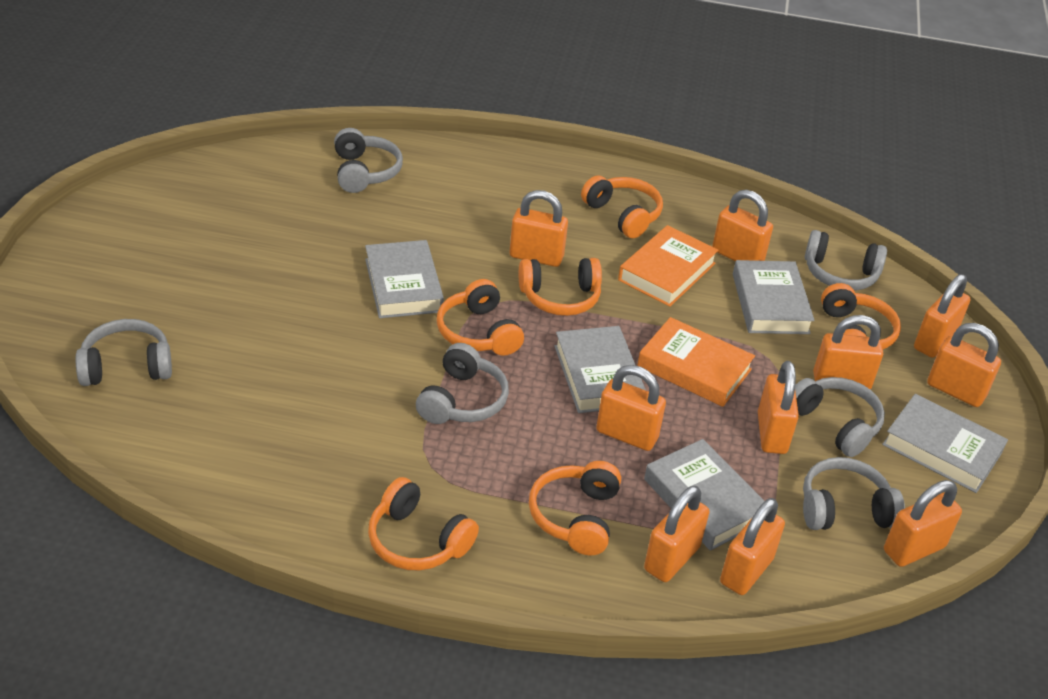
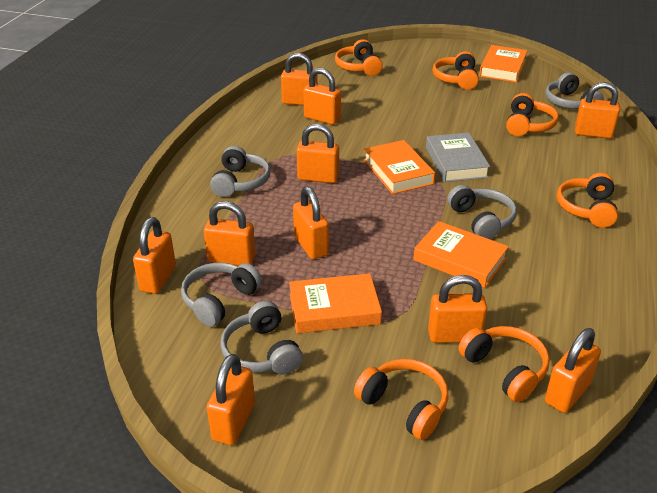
grey book: [365,240,444,318] [554,326,646,413] [644,439,764,551] [733,260,815,334] [882,394,1008,493] = 5 -> [426,133,490,182] = 1
grey headphones: [76,319,172,386] [334,128,403,193] [416,343,509,424] [795,377,885,457] [803,457,905,530] [805,230,887,290] = 6 -> [181,262,262,327] [210,146,271,197] [220,301,303,374] [447,185,517,239] [545,72,604,109] = 5
orange book: [618,225,718,307] [637,317,755,407] = 2 -> [289,273,382,333] [364,140,435,194] [413,221,509,288] [479,45,528,83] = 4

